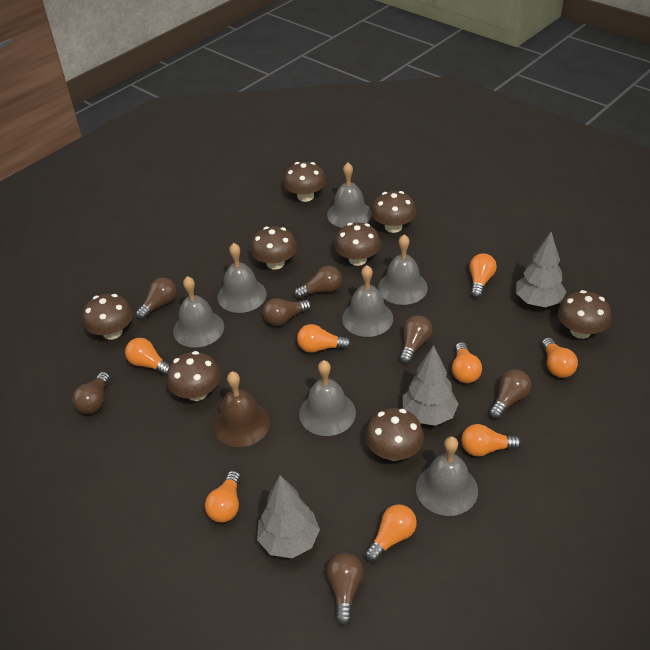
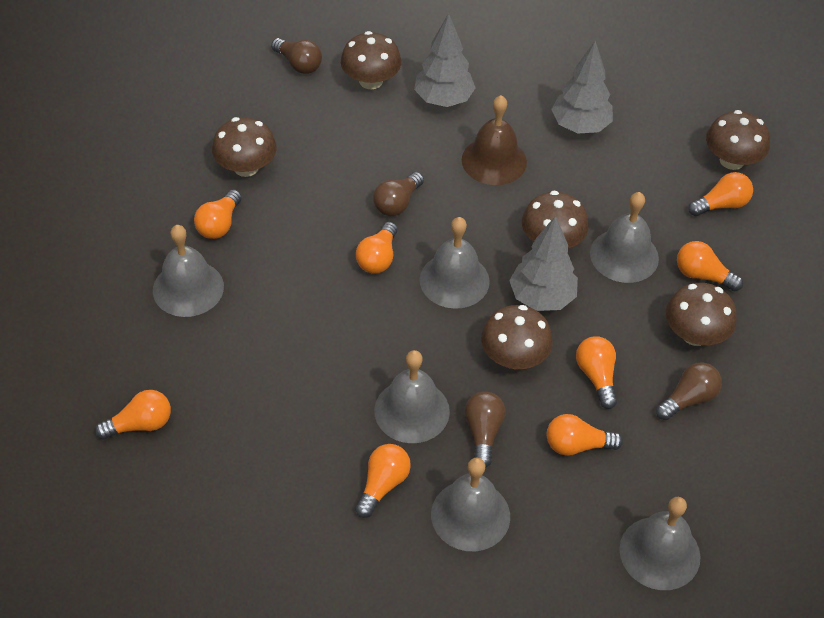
brown light bulb: [72,372,110,414] [136,278,177,320] [263,298,311,326] [294,266,342,299] [327,553,363,626] [400,315,432,364] [489,370,531,419] = 7 -> [271,38,322,74] [373,172,424,216] [464,391,506,468] [656,362,722,420] = 4
brown mushroom: [82,294,133,340] [167,351,221,401] [251,226,297,269] [283,162,326,202] [334,223,381,266] [365,408,424,461] [371,191,416,233] [558,290,611,339] = 8 -> [212,117,277,177] [341,31,401,89] [481,305,553,369] [522,191,589,248] [666,283,737,346] [706,110,770,170] = 6
grey bell: [173,276,224,348] [217,243,267,313] [299,360,356,436] [327,162,372,228] [342,265,393,337] [378,234,428,305] [416,436,478,516] = 7 -> [153,225,224,317] [374,350,450,443] [420,217,490,309] [431,458,510,551] [590,192,659,283] [619,497,700,590] = 6

